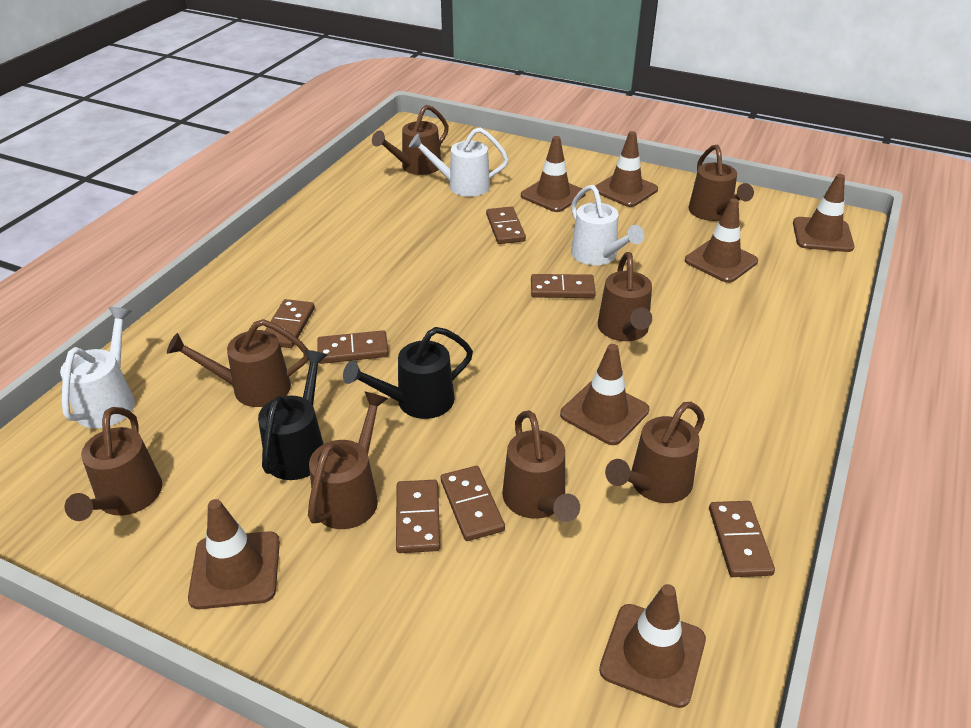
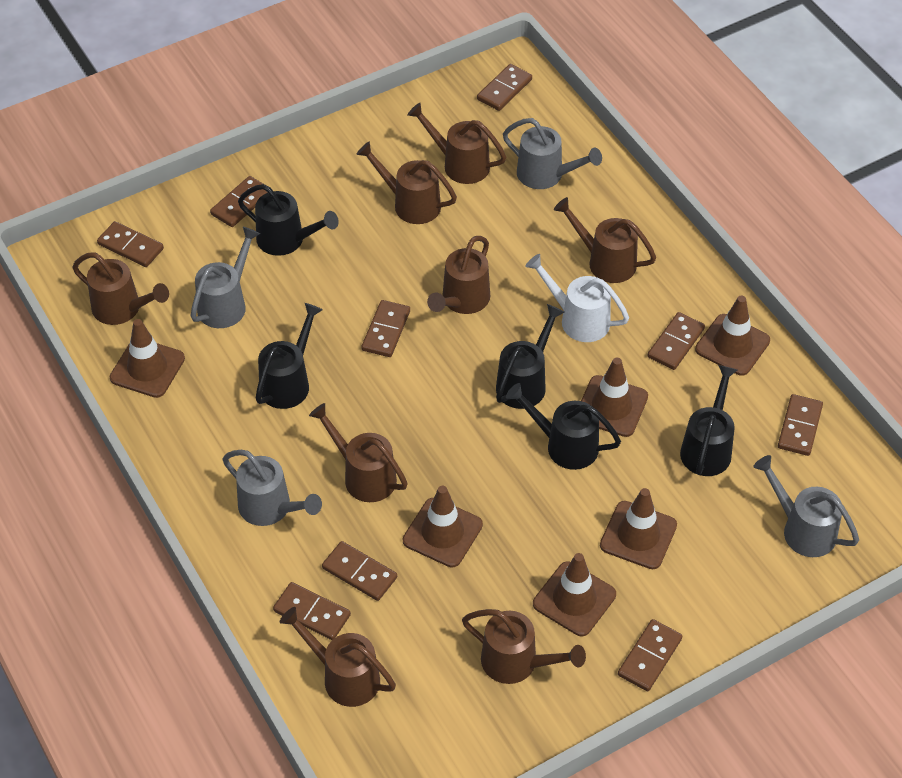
black watering can: [258,350,327,480] [343,327,473,419] = 2 -> [238,184,339,256] [256,303,323,409] [496,304,564,409] [506,383,621,470] [680,365,737,476] = 5
brown domino: [265,299,315,348] [317,330,389,364] [396,480,440,553] [441,466,505,541] [486,206,526,244] [531,274,596,298] [709,501,775,577] = 7 -> [97,221,164,267] [210,176,268,227] [273,582,351,640] [322,541,397,601] [361,300,410,357] [477,64,532,111] [618,619,682,691] [647,312,705,370] [778,394,823,456] = 9
brown traffic cone: [188,499,280,609] [521,136,586,212] [560,344,649,445] [595,131,658,207] [599,584,706,708] [685,198,758,283] [793,174,854,252] = 7 -> [110,319,185,398] [403,486,483,567] [533,553,616,636] [581,358,648,437] [600,488,677,569] [695,296,770,376] = 6
grey watering can: none = 0 -> [191,227,260,328] [223,450,322,526] [503,118,602,189] [753,455,859,557] = 4
white watering can: [60,307,135,428] [409,128,509,197] [571,185,644,265] = 3 -> [525,254,629,342] = 1

